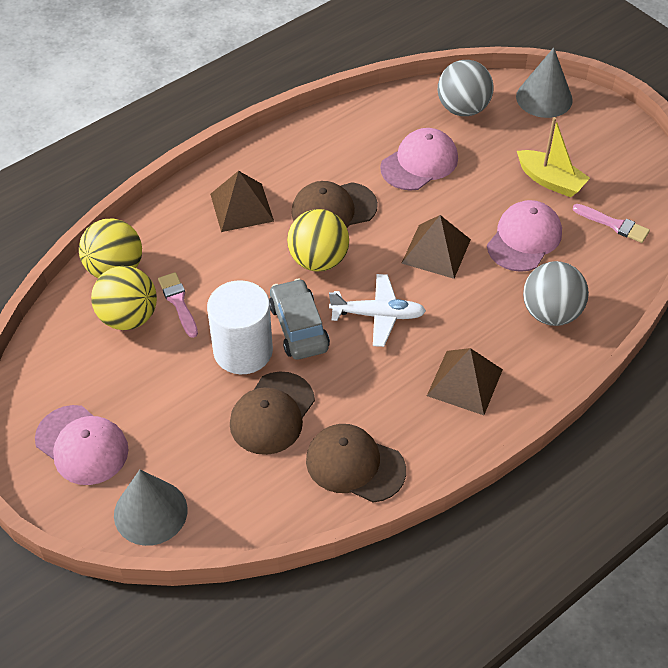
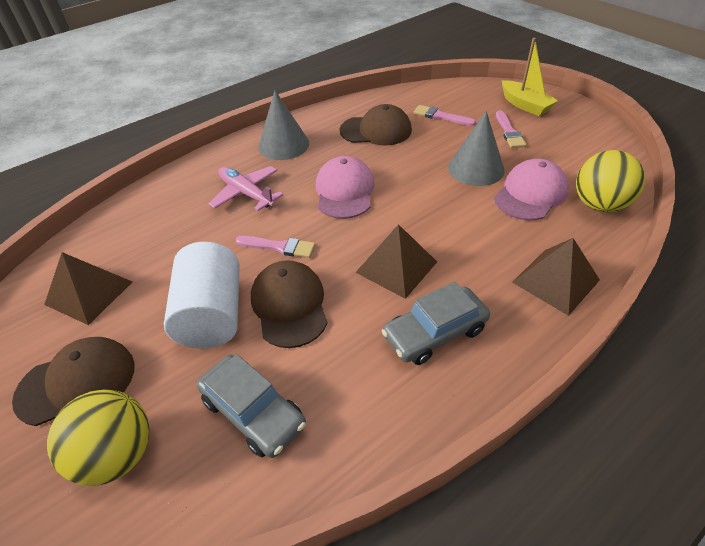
grey ball: [438,60,494,116] [523,261,589,326] = 2 -> none = 0
grey car: [269,279,330,360] = 1 -> [197,354,306,458] [382,282,490,365] = 2
pink brush: [158,272,198,338] [573,204,650,243] = 2 -> [235,236,315,258] [413,105,476,126] [496,110,526,148] = 3
pink cap: [35,405,129,485] [380,128,458,191] [487,200,562,272] = 3 -> [316,156,375,219] [494,159,568,220] = 2
pink plane: none = 0 -> [208,166,283,211] = 1
white plane: [329,274,426,347] = 1 -> none = 0
yellow ball: [79,218,142,278] [91,266,157,330] [287,209,349,271] = 3 -> [47,389,149,486] [576,150,645,213] = 2

